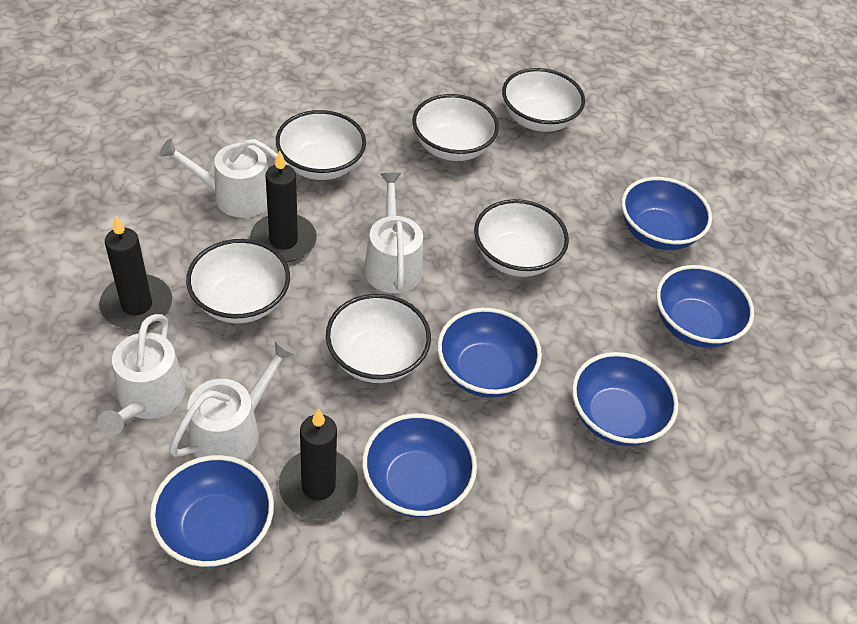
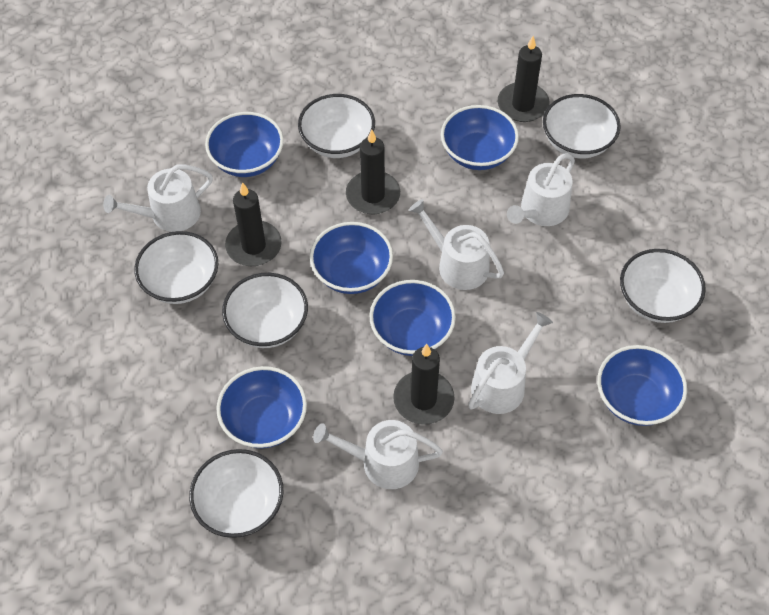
black candle: [99,215,172,330] [250,151,317,262] [279,408,358,519] = 3 -> [225,182,282,266] [346,129,400,214] [393,344,455,425] [498,36,550,122] = 4
white watering can: [98,314,186,436] [159,138,288,218] [169,340,296,461] [364,173,423,293] = 4 -> [103,165,213,232] [313,420,443,489] [409,199,504,290] [468,312,553,414] [507,154,575,226] = 5

